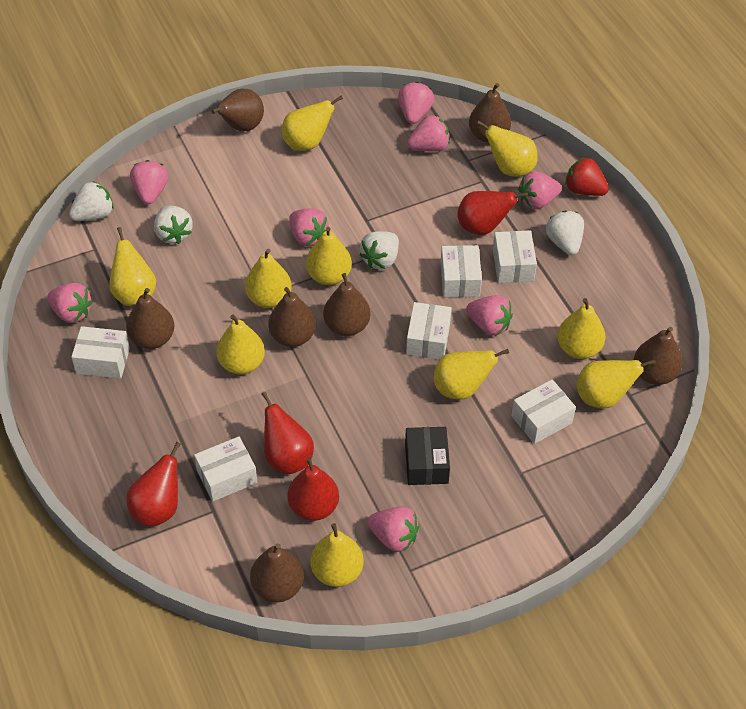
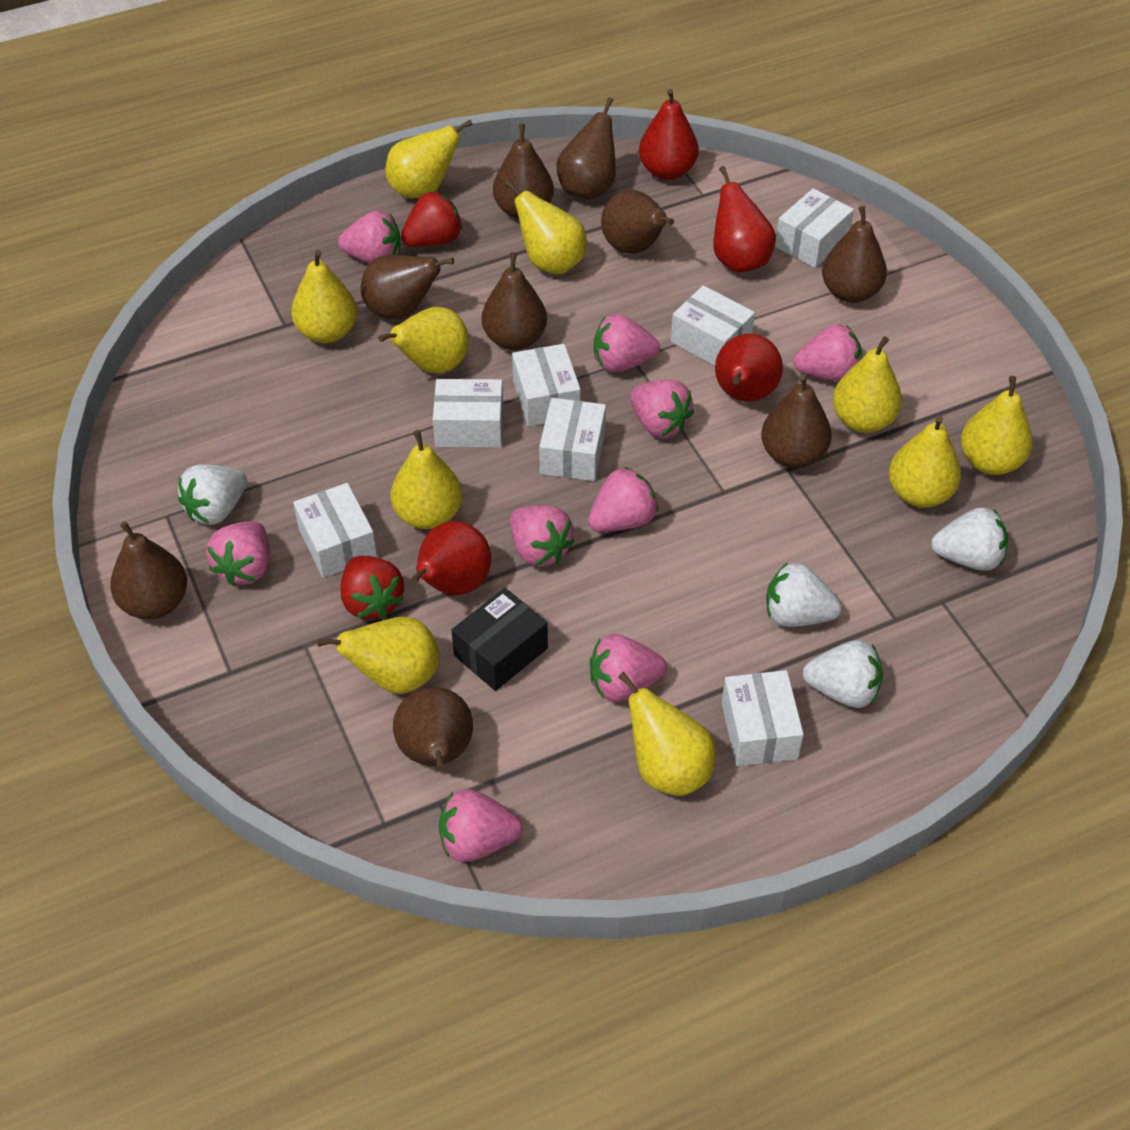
brown pear: [126,288,174,349] [211,89,264,131] [250,543,304,602] [268,287,316,347] [323,273,370,336] [469,83,511,143] [634,327,683,385] = 7 -> [110,521,187,619] [361,255,454,319] [393,687,473,770] [482,252,547,350] [493,124,554,219] [557,97,616,200] [601,190,674,254] [761,374,832,468] [822,206,887,303] = 9
pink strawberry: [47,283,93,323] [130,160,168,204] [289,208,329,246] [367,507,419,552] [398,82,434,124] [407,115,450,151] [466,295,513,336] [518,171,562,210] = 8 -> [206,521,269,586] [338,211,400,263] [439,789,523,862] [510,505,575,567] [588,467,658,532] [590,634,667,702] [594,314,660,372] [630,379,694,438] [794,324,862,382] = 9
red strawberry: [565,157,609,196] = 1 -> [340,556,404,619] [401,191,462,247] = 2
white box: [71,326,130,379] [194,436,257,501] [406,302,451,359] [440,245,482,297] [493,230,537,283] [511,379,576,444] = 6 -> [293,483,377,578] [433,379,503,448] [512,344,581,426] [539,398,606,481] [671,285,755,366] [722,670,804,766] [775,188,854,268] = 7

